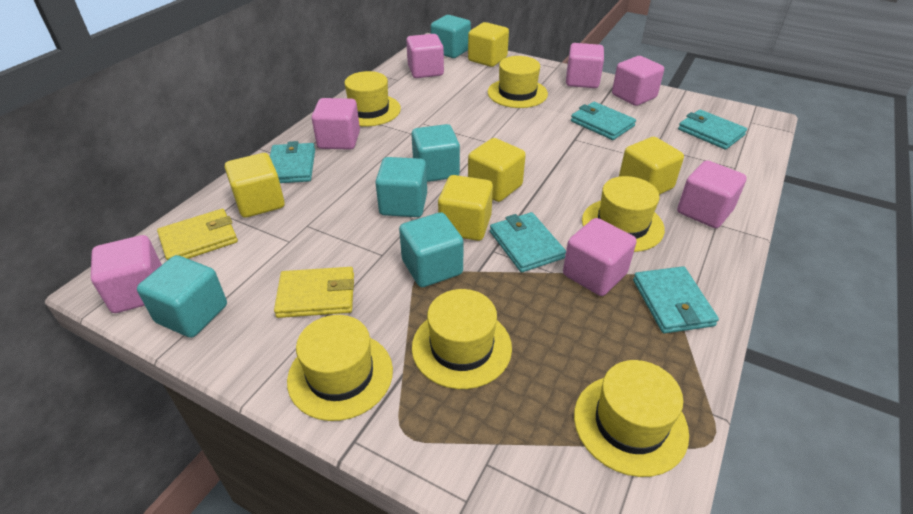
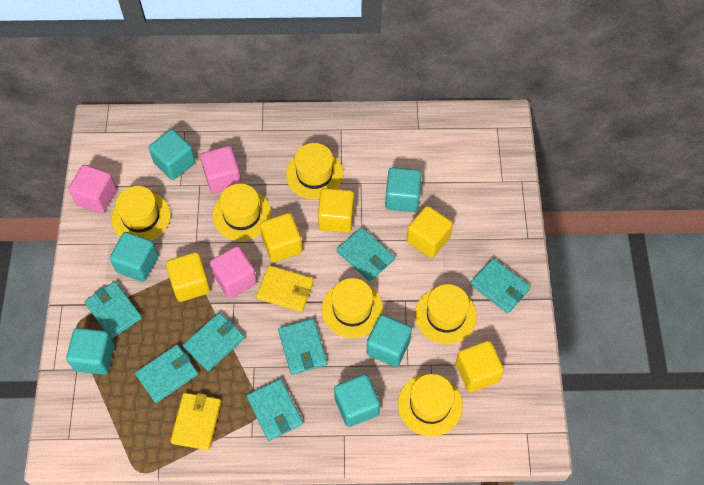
pink cube: [91,235,162,313] [312,98,360,150] [406,34,444,78] [563,218,637,296] [566,43,604,88] [612,56,664,106] [677,160,747,228] = 7 -> [68,165,117,213] [200,146,242,194] [210,246,257,298] = 3
turquoise cube: [137,255,227,338] [375,157,427,217] [399,212,464,287] [411,124,460,182] [431,15,471,58] = 5 -> [66,328,115,375] [110,232,158,282] [149,129,195,180] [334,374,380,427] [367,315,412,367] [385,167,422,212] = 6
turquoise wallet: [270,141,315,183] [490,212,566,273] [571,102,636,140] [633,266,719,333] [678,110,747,150] = 5 -> [84,281,142,339] [135,344,198,403] [183,313,245,371] [247,379,303,441] [278,318,327,375] [337,227,395,282] [470,258,531,314] = 7

